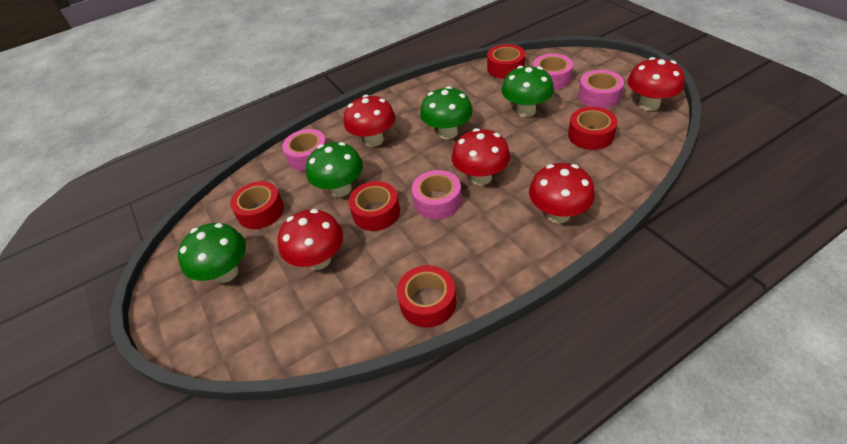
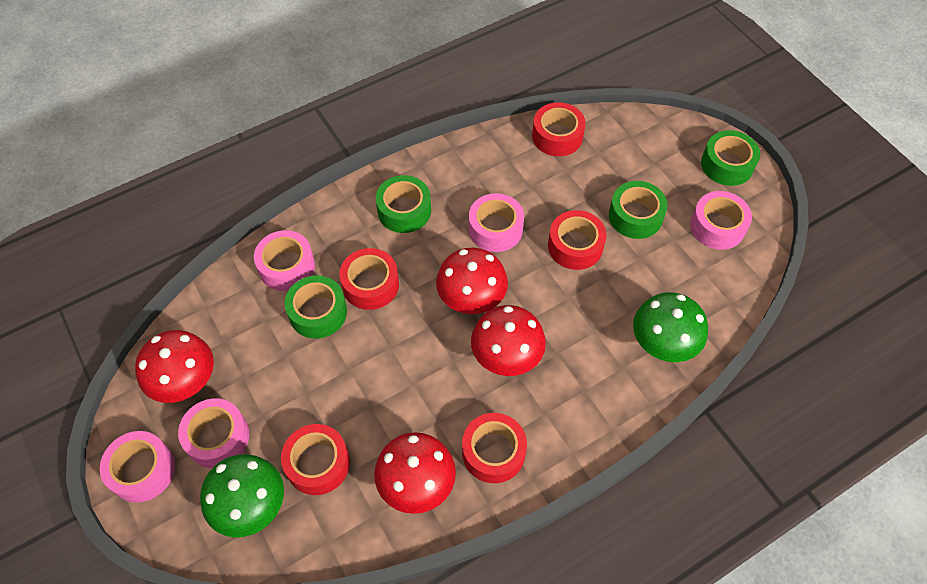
green mushroom: [178,223,246,283] [306,142,363,197] [420,86,473,139] [501,66,554,117] = 4 -> [200,454,284,537] [633,292,708,362] = 2
green tape: none = 0 -> [285,275,347,339] [376,175,431,233] [609,181,668,239] [701,130,760,186] = 4
pink tape: [282,129,327,171] [412,170,462,219] [533,54,573,90] [578,70,624,108] = 4 -> [100,431,175,503] [178,398,249,468] [254,230,315,291] [469,193,524,252] [690,191,752,250] = 5
red mushroom: [278,209,343,270] [344,95,396,147] [451,128,510,185] [529,163,595,223] [627,57,685,111] = 5 -> [135,330,214,403] [374,432,456,514] [436,248,508,314] [471,305,546,376] = 4

